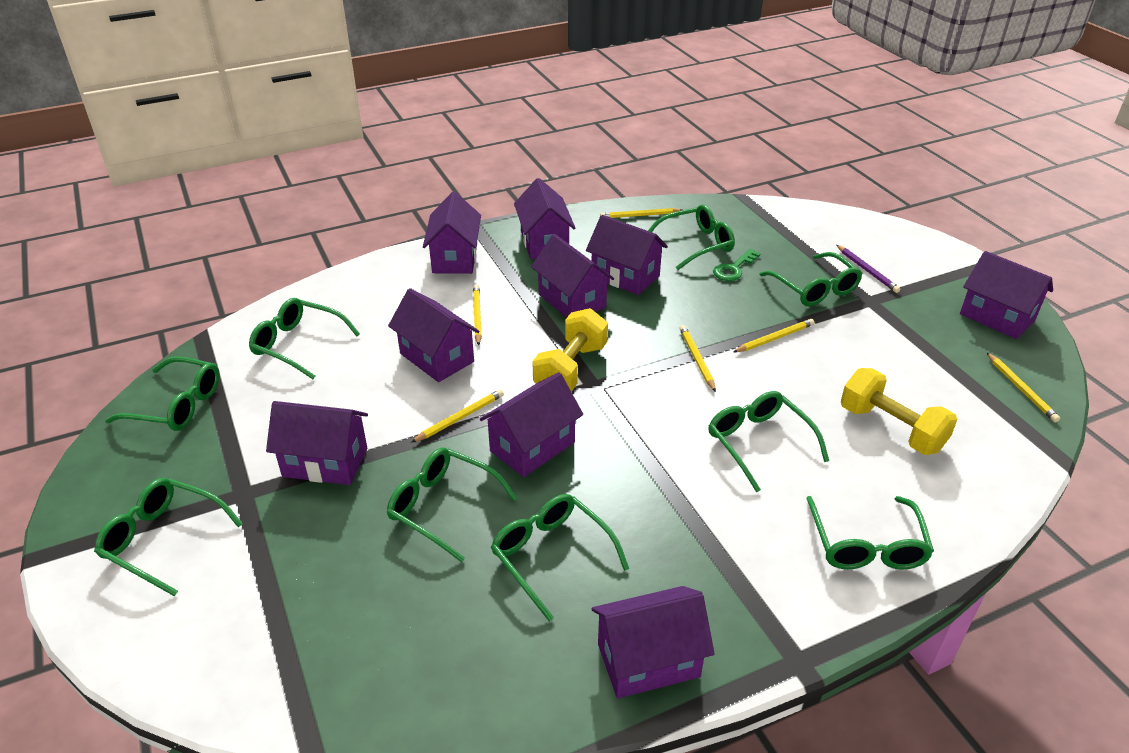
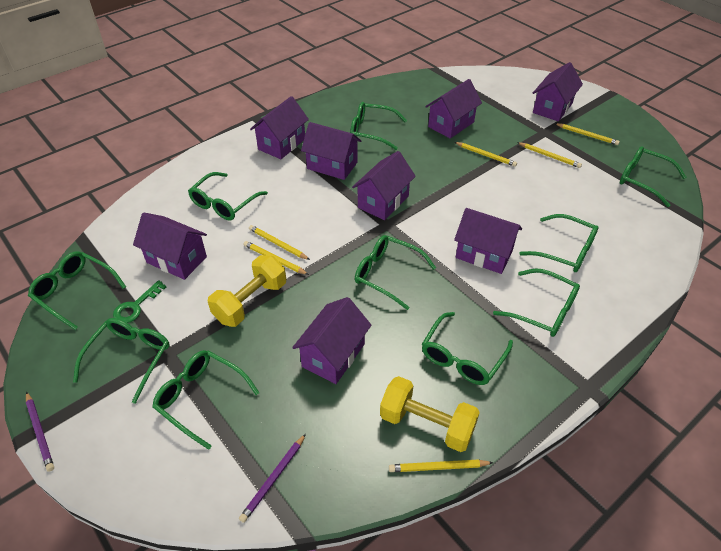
green glasses: [94,478,243,596] [105,357,220,431] [249,298,360,379] [387,448,517,562] [491,494,629,622] [648,205,735,270] [708,391,829,493] [759,252,863,306] [806,496,934,570] = 9 -> [28,252,126,330] [73,318,170,404] [152,350,260,450] [188,172,268,220] [350,102,407,150] [355,235,436,310] [422,312,513,385] [493,268,580,337] [519,214,598,272] [619,146,686,207] = 10
purple house: [266,401,368,485] [388,288,479,382] [423,192,481,274] [480,372,583,477] [514,178,575,259] [531,234,614,318] [586,215,668,295] [592,586,715,698] [960,251,1053,339] = 9 -> [133,212,207,280] [250,96,309,159] [292,297,371,384] [301,122,361,180] [352,151,416,220] [425,79,482,139] [454,208,522,274] [533,62,583,122] = 8
purple pencil: [837,245,901,293] = 1 -> [26,392,54,472] [239,434,306,523] = 2

